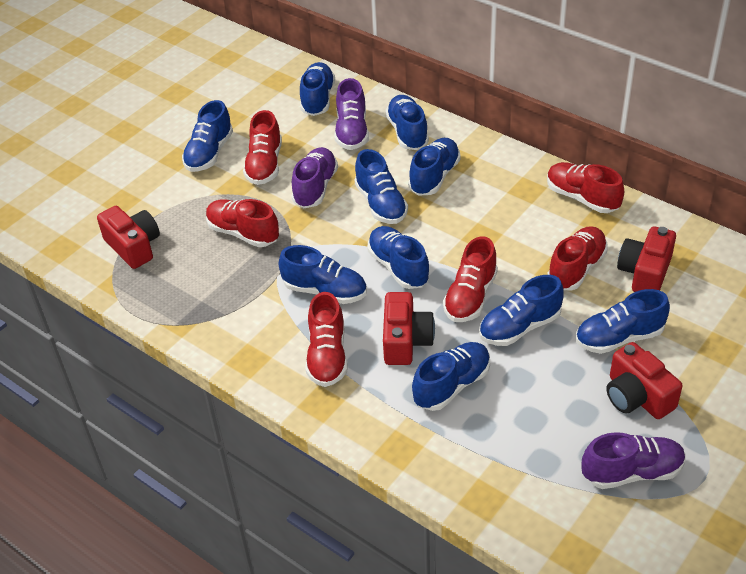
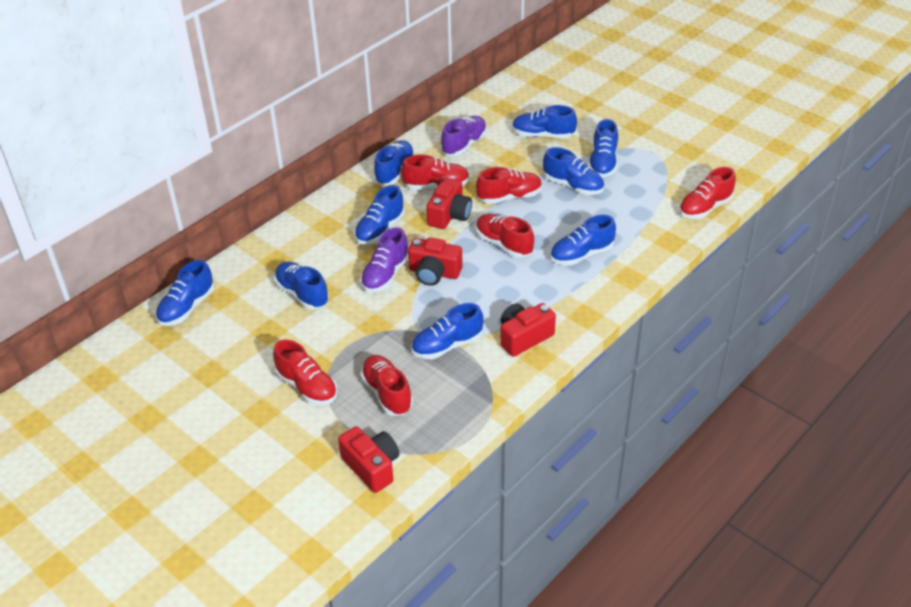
blue shoe: [182,100,233,172] [279,245,367,304] [300,62,335,116] [355,149,408,224] [367,226,430,289] [385,95,429,150] [408,138,460,196] [412,342,490,411] [479,275,564,346] [576,289,670,354] = 10 -> [156,260,214,326] [274,262,329,310] [354,185,405,245] [374,140,415,185] [411,303,483,360] [512,105,577,139] [543,147,604,195] [550,215,616,266] [588,119,618,177] = 9
purple shoe: [291,147,338,208] [335,78,369,150] [582,432,686,489] = 3 -> [360,227,408,292] [441,116,487,156] = 2

